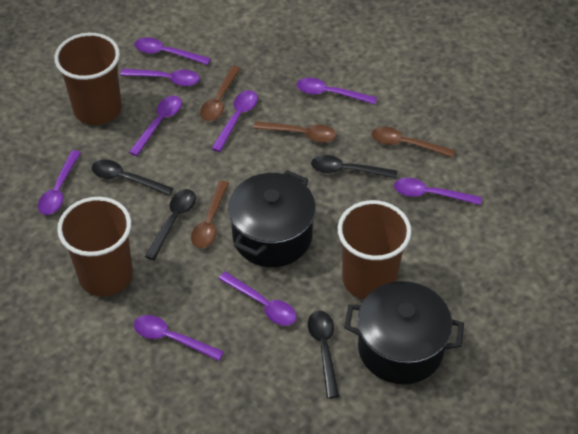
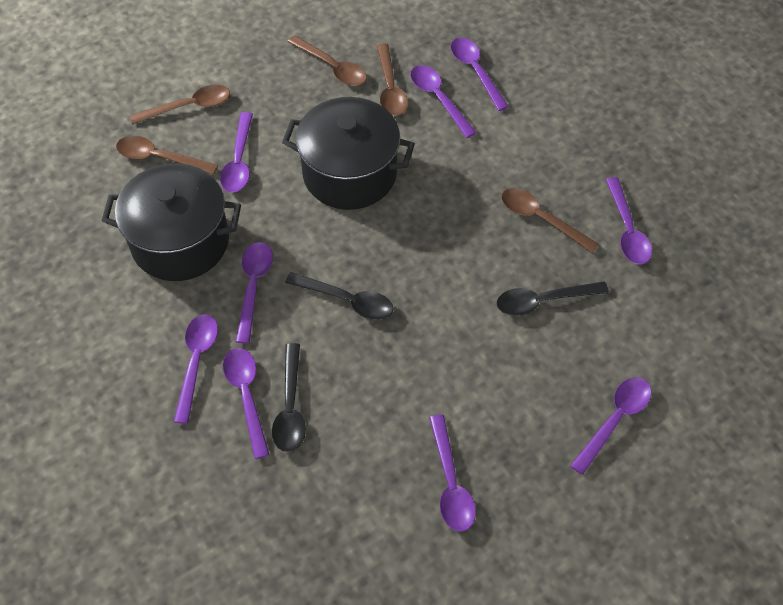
black spoon: [92,160,173,196] [145,189,196,260] [308,311,339,398] [311,155,397,178] = 4 -> [272,343,306,452] [285,272,393,320] [497,282,609,316] = 3
brown cup: [54,33,122,125] [57,197,133,297] [338,200,412,299] = 3 -> none = 0
brown spoon: [191,180,229,248] [200,66,241,121] [253,121,337,143] [372,127,455,158] = 4 -> [116,136,218,175] [129,85,230,125] [287,35,367,86] [377,43,408,116] [501,188,599,253] = 5

